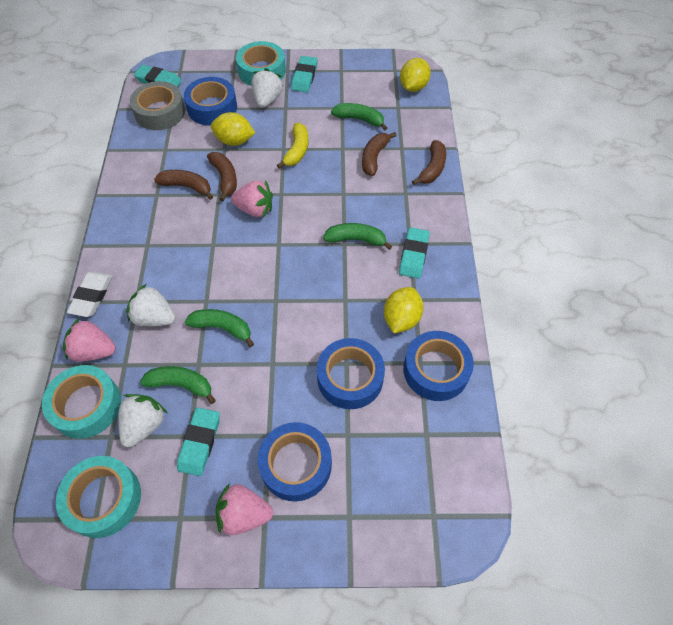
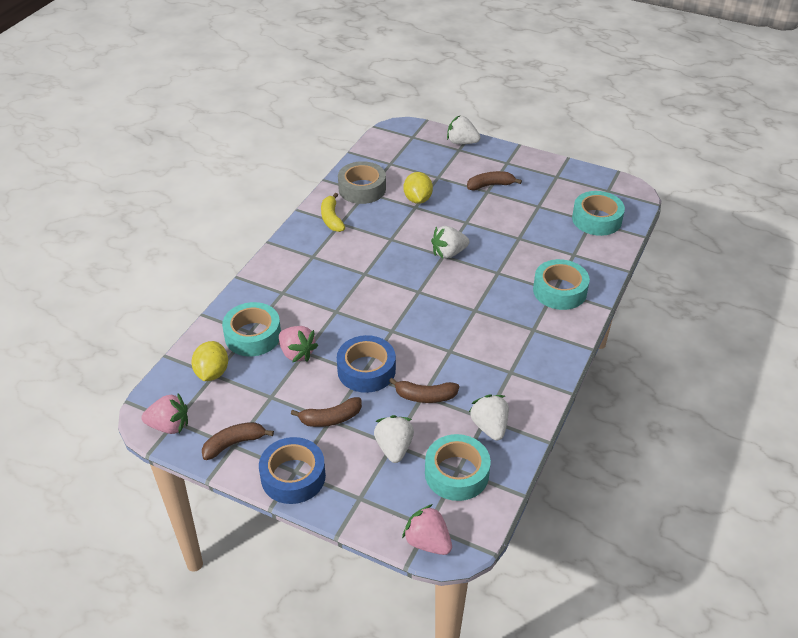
blue tape: [184,77,237,125] [258,422,332,502] [317,338,385,409] [403,331,474,401] = 4 -> [259,437,326,504] [337,335,396,393] = 2
green banana: [140,366,216,404] [185,309,254,347] [323,223,392,250] [331,103,387,131] = 4 -> none = 0
turquoise eraser: [134,65,182,87] [177,407,220,476] [291,56,318,92] [399,227,430,279] = 4 -> none = 0
turquoise tape: [42,365,121,439] [56,456,141,538] [236,41,286,86] = 3 -> [222,302,281,356] [425,434,491,501] [533,259,590,310] [572,191,625,236] = 4
white eraser: [67,272,113,317] = 1 -> none = 0
white strawberry: [118,394,167,447] [126,284,176,326] [251,68,284,108] = 3 -> [374,415,414,463] [431,226,469,259] [447,116,480,144] [469,394,509,440] = 4
yellow lemon: [211,112,255,146] [384,287,424,333] [400,58,431,92] = 3 -> [191,341,228,381] [403,172,433,204] = 2

